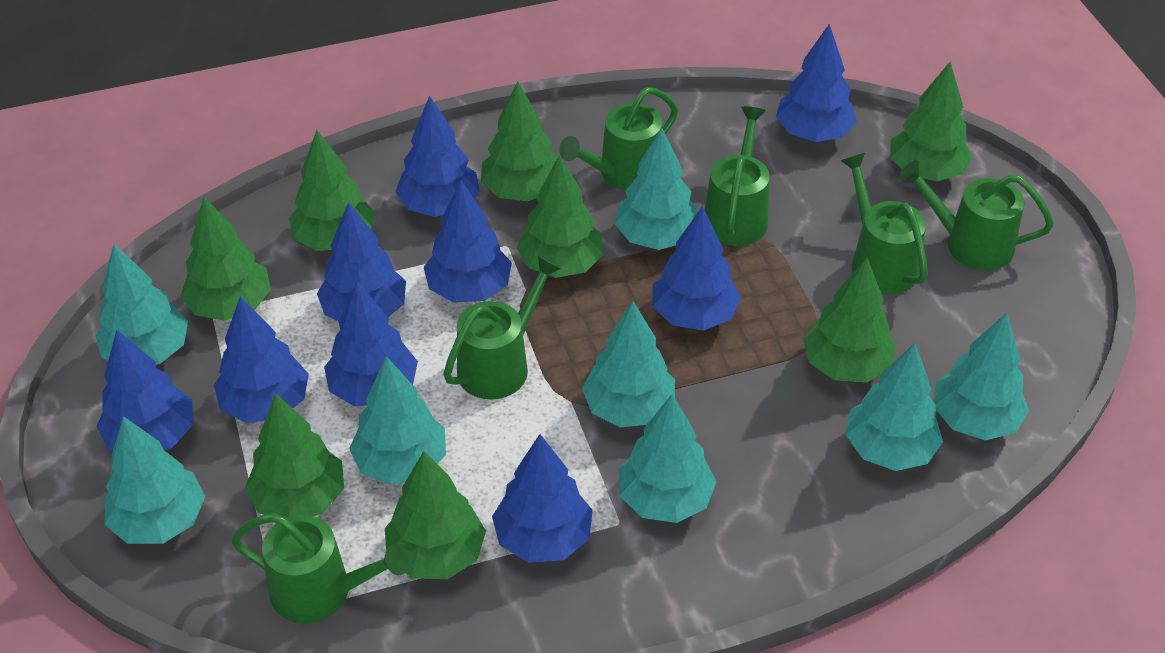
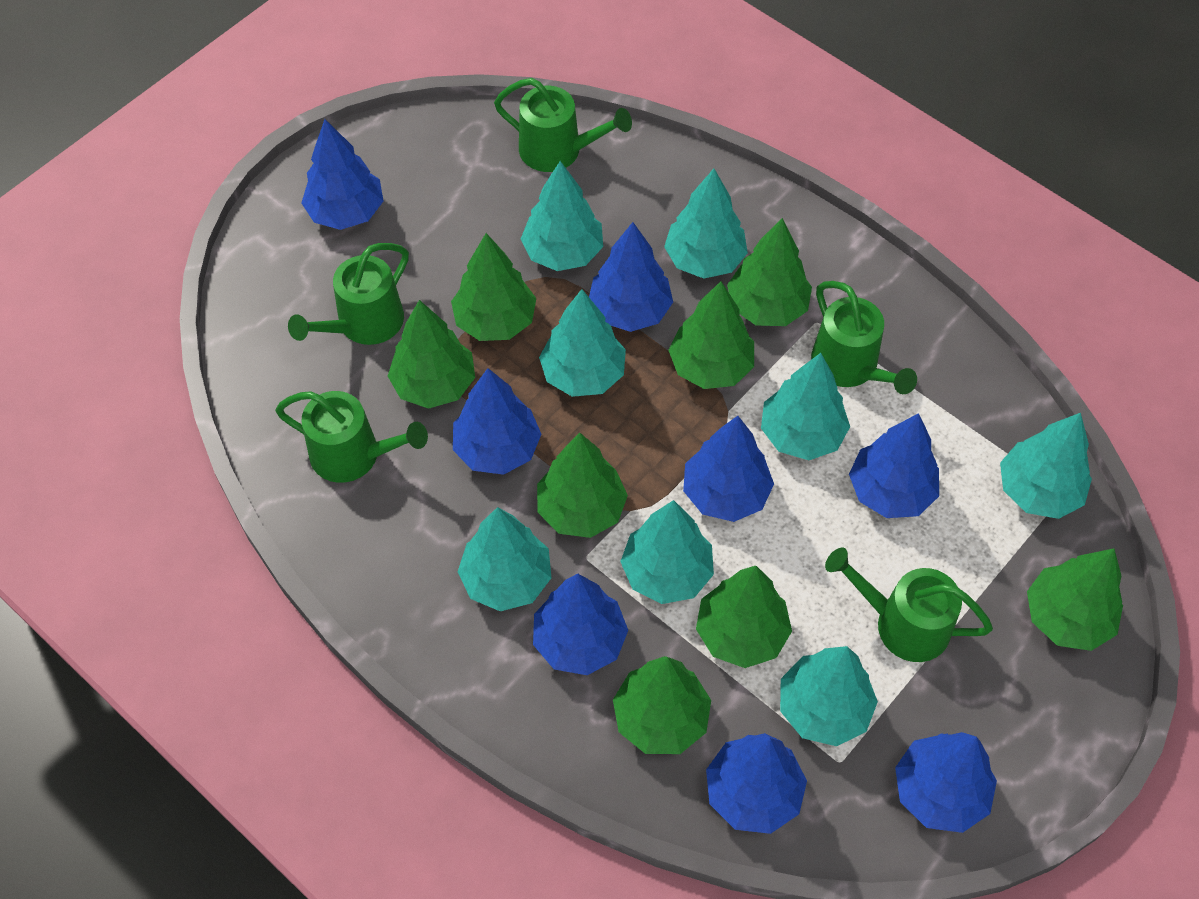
blue tree: [97,330,193,451] [214,296,309,423] [317,202,406,321] [324,281,418,406] [395,96,480,217] [424,180,512,303] [492,434,593,563] [652,206,741,330] [776,24,857,142] = 9 -> [301,119,383,230] [453,368,541,475] [533,574,628,675] [589,222,673,332] [683,416,774,522] [706,733,807,834] [849,413,939,518] [895,732,997,833] = 8
green watering can: [231,513,409,624] [443,256,562,400] [559,87,678,191] [704,106,770,246] [841,153,928,295] [899,160,1054,271] = 6 -> [275,391,428,483] [288,243,409,345] [494,78,632,172] [811,281,917,394] [825,548,993,662] = 5

